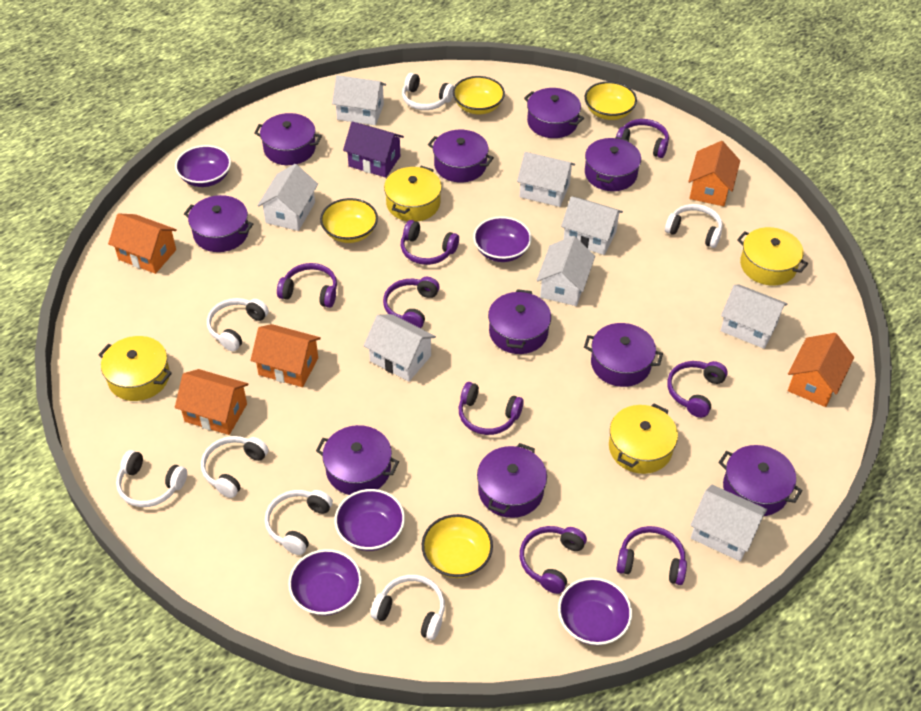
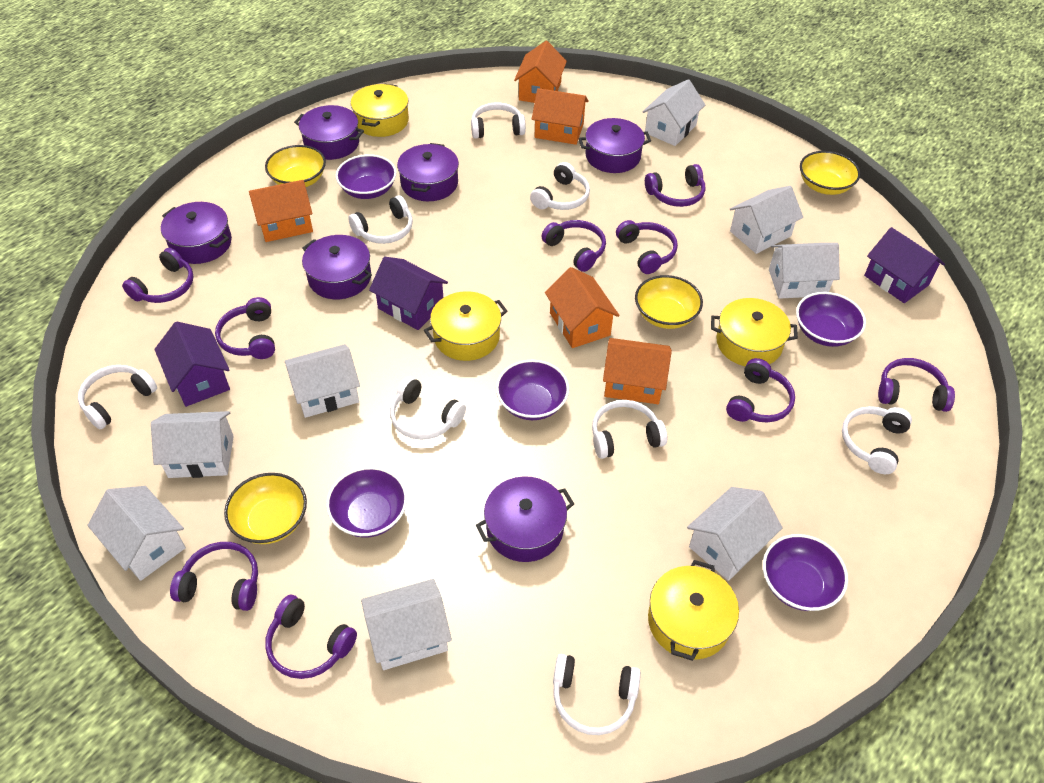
purple headphones: [277,263,337,308] [383,277,440,328] [401,220,459,265] [459,382,524,435] [520,526,587,594] [616,119,669,158] [616,526,687,585] [667,361,728,418] = 8 -> [122,248,194,303] [170,542,258,611] [215,297,275,359] [265,595,357,679] [542,220,606,272] [616,220,678,274] [645,164,705,207] [726,358,795,422] [878,358,955,412] = 9
purple house: [343,122,404,178] = 1 -> [154,322,230,407] [369,257,448,330] [864,227,945,303] = 3
purple pot: [184,195,253,252] [254,113,322,165] [316,425,399,495] [428,130,494,182] [477,443,547,518] [488,289,551,354] [524,88,584,138] [584,323,663,387] [585,137,641,191] [719,445,803,516] = 10 -> [161,202,232,264] [294,105,364,160] [302,235,372,299] [397,143,459,201] [476,476,574,562] [578,118,651,173] = 6
white headphones: [116,450,187,507] [201,436,269,498] [207,298,269,351] [265,490,333,555] [371,575,445,640] [402,73,454,110] [665,204,723,248] = 7 -> [78,365,157,429] [348,195,413,244] [390,377,466,440] [471,102,526,139] [530,162,590,210] [553,654,641,735] [592,400,667,459] [842,406,912,474] = 8

